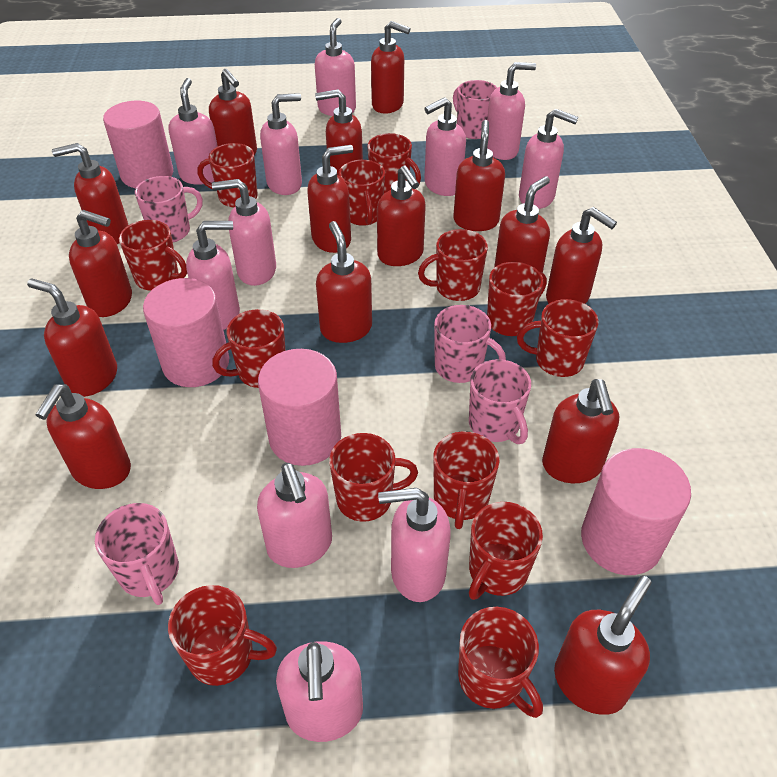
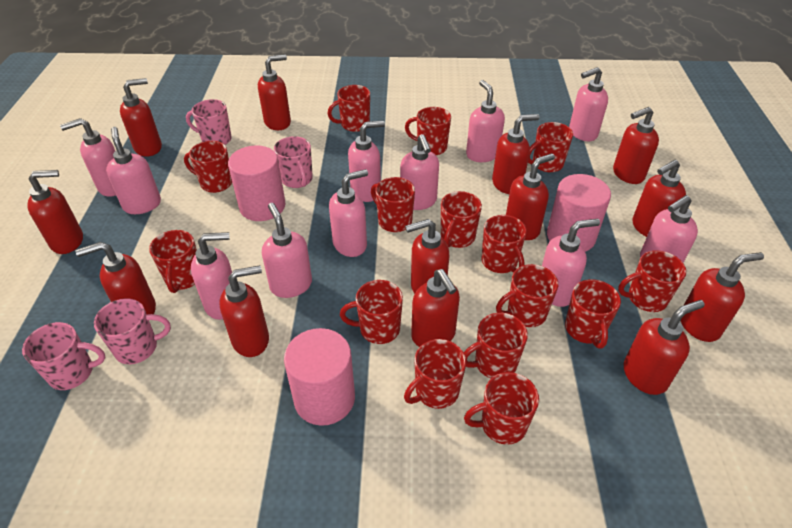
pink cylinder: [103,101,173,188] [143,278,229,387] [258,349,341,466] [581,448,691,575] = 4 -> [228,145,285,221] [284,328,355,426] [547,174,611,252] = 3
pink mug: [95,503,179,605] [135,176,203,242] [434,305,506,383] [453,80,497,139] [469,359,531,444] = 5 -> [22,322,105,390] [94,298,171,364] [186,99,232,145] [274,136,313,188] = 4
red mug: [119,220,187,291] [168,585,277,686] [197,143,258,208] [212,309,286,388] [329,433,418,522] [339,160,385,226] [367,133,421,194] [418,229,488,301] [433,431,500,529] [458,607,543,718] [469,502,543,600] [487,262,547,336] [517,299,599,377] = 13 -> [149,230,197,293] [184,141,232,193] [328,85,370,132] [340,280,403,344] [371,177,415,232] [404,339,466,409] [405,107,451,155] [441,191,482,248] [464,313,528,378] [464,372,539,445] [482,215,527,273] [496,264,558,327] [528,122,573,172] [565,279,621,348] [618,250,687,312] = 15
red soap dispenser: [27,278,117,397] [35,384,131,489] [52,143,128,244] [69,210,132,317] [209,69,257,155] [307,145,353,253] [315,89,363,175] [316,221,372,343] [371,21,410,113] [377,166,426,266] [453,120,505,231] [494,176,550,273] [542,379,619,483] [546,207,617,304] [554,576,652,715] = 15 -> [27,170,83,254] [75,242,156,314] [120,78,162,157] [219,265,269,357] [258,55,291,130] [405,219,449,294] [411,269,460,347] [492,114,539,194] [506,153,555,240] [613,107,659,184] [624,300,705,395] [633,160,686,237] [680,252,764,342] = 13

